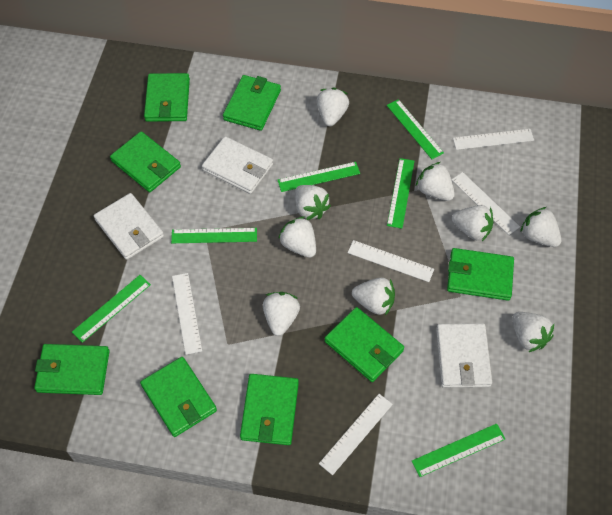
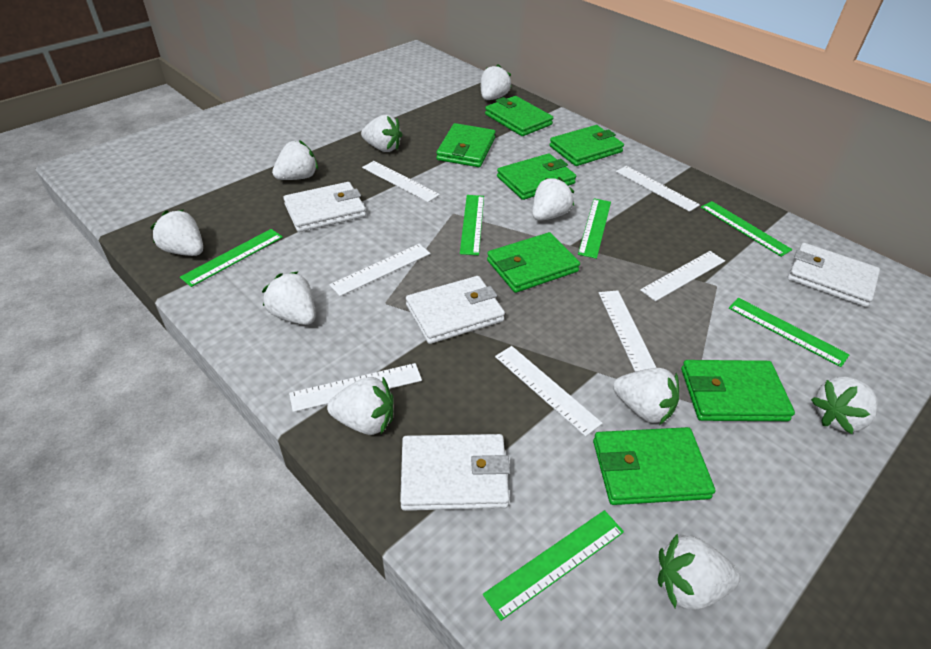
green wallet: [34,344,110,395] [110,131,181,192] [140,357,217,437] [144,73,190,122] [223,75,281,131] [240,374,299,445] [325,307,404,382] [447,248,514,301] = 8 -> [436,123,496,167] [485,96,553,136] [487,232,580,293] [497,153,576,200] [550,125,624,166] [593,427,715,505] [681,360,795,421] = 7
white ruler: [172,273,202,355] [319,394,393,475] [348,240,434,282] [452,172,520,235] [453,129,534,150] = 5 -> [289,363,422,412] [329,244,431,296] [362,161,440,202] [495,346,602,437] [599,290,657,372] [616,166,700,212] [640,251,725,301] = 7
white strawberry: [263,292,300,336] [278,216,316,258] [295,185,331,220] [317,88,349,126] [352,278,395,316] [415,162,455,201] [452,205,493,241] [512,312,554,352] [520,207,561,247] = 9 -> [150,210,203,256] [262,271,316,325] [272,140,318,180] [327,377,394,435] [361,115,402,152] [481,64,512,100] [532,177,574,221] [613,368,679,425] [658,533,740,610] [811,377,878,434] = 10
white wallet: [94,193,164,260] [202,136,273,194] [436,323,492,388] = 3 -> [283,182,366,232] [400,434,510,511] [406,276,505,344] [788,243,880,307] = 4

